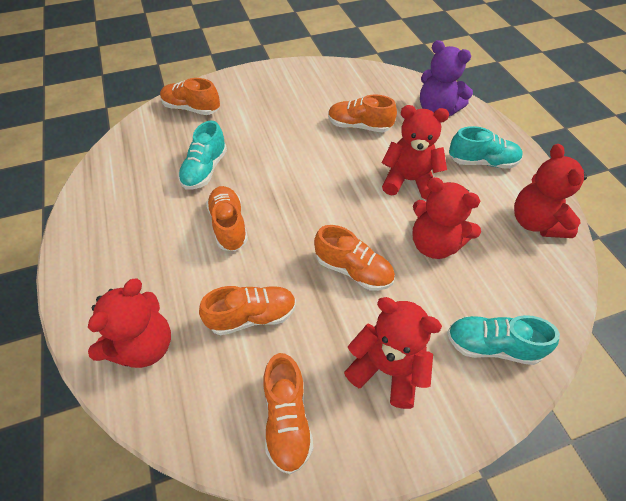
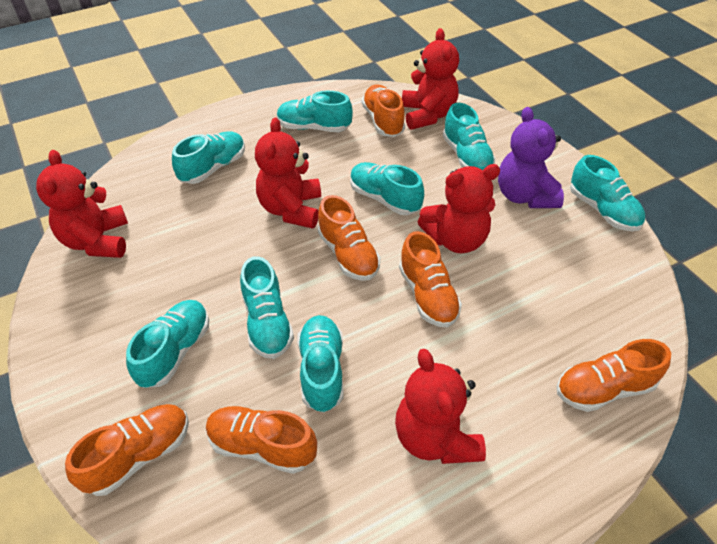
turquoise shoe: [178,121,227,190] [447,315,560,365] [449,126,523,169] = 3 -> [126,300,209,388] [172,131,245,184] [240,256,294,359] [277,91,353,132] [297,315,343,413] [350,162,424,215] [443,103,496,170] [570,155,645,231] = 8

